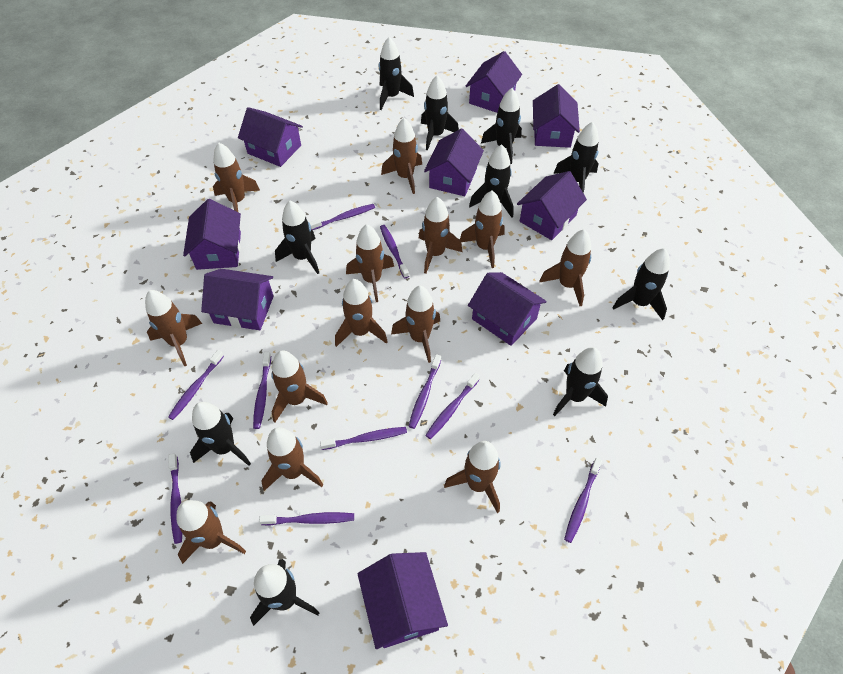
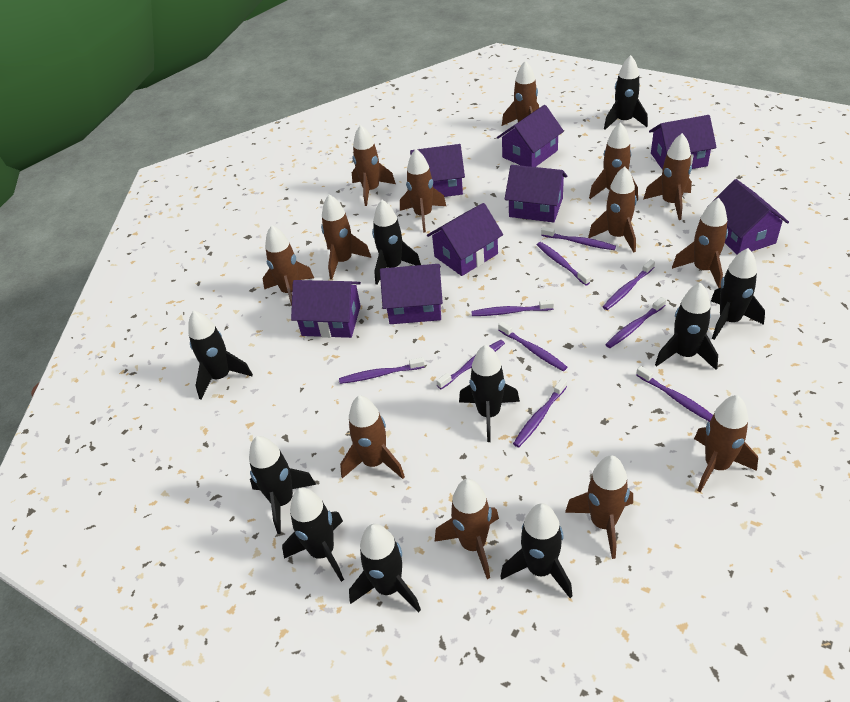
purple house: [183,199,241,270] [201,269,274,330] [238,107,303,167] [358,552,448,649] [424,128,484,196] [466,51,522,113] [468,272,547,346] [517,171,587,240] [533,84,580,148] = 9 -> [291,280,361,338] [380,264,443,324] [410,144,465,197] [427,203,503,276] [497,105,564,167] [505,165,567,222] [649,115,717,170] [707,179,789,255] = 8

